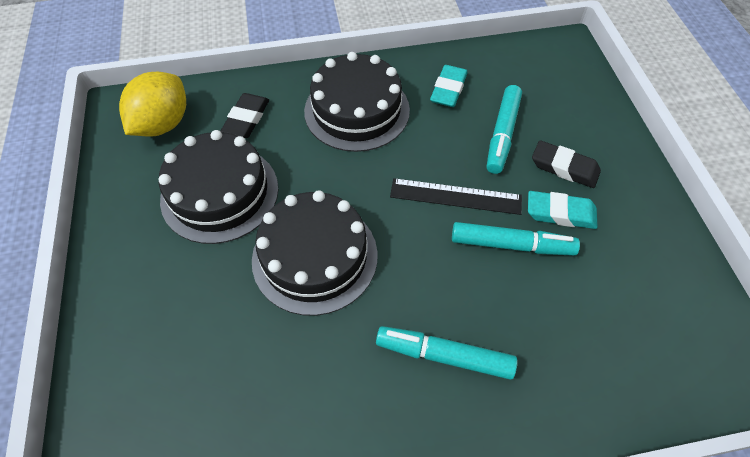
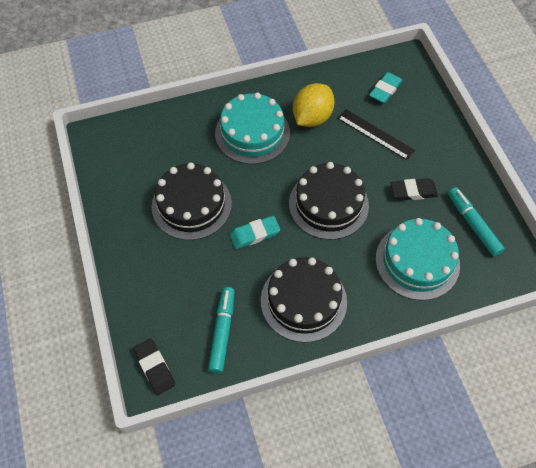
turquoise cake: none = 0 -> [215,92,290,164] [376,218,460,300] = 2
turquoise marker: [376,326,517,380] [452,222,580,256] [487,85,522,174] = 3 -> [208,287,235,373] [448,187,505,256] = 2

